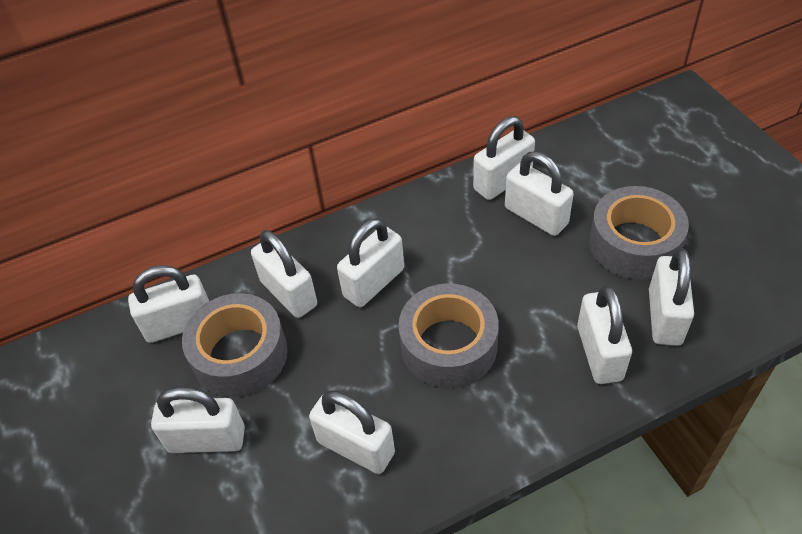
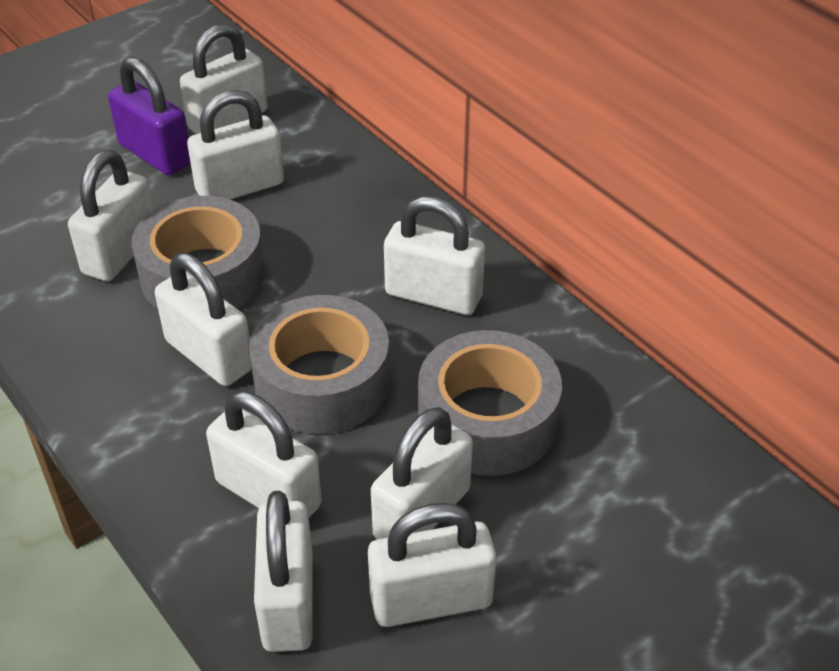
purple padlock: none = 0 -> [108,57,190,175] = 1

